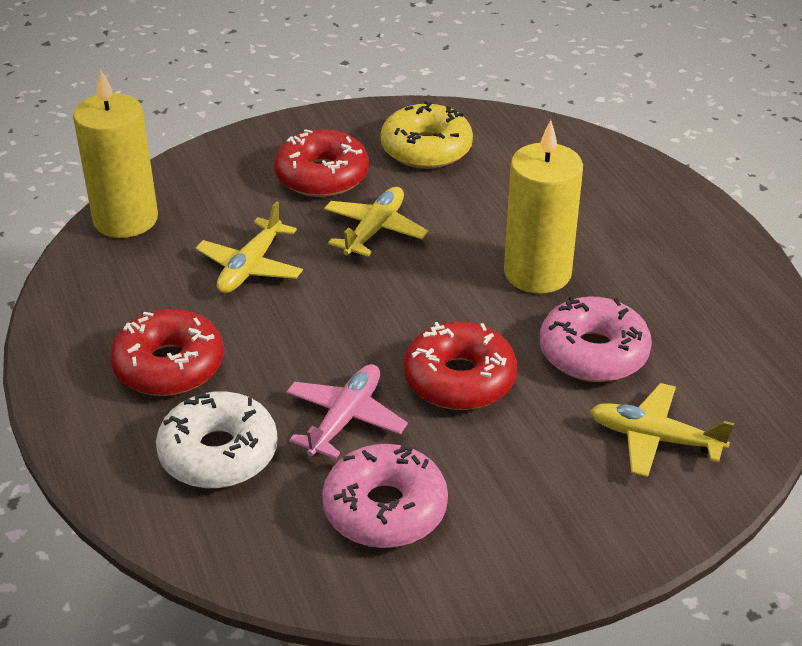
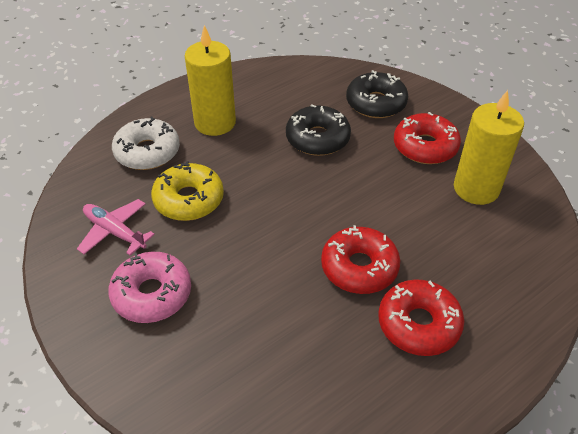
black donut: none = 0 -> [286,104,351,156] [346,70,408,118] = 2
pink donut: [322,444,448,548] [540,296,652,382] = 2 -> [108,252,191,323] = 1
yellow plane: [196,201,303,293] [324,187,428,257] [590,383,734,477] = 3 -> none = 0

